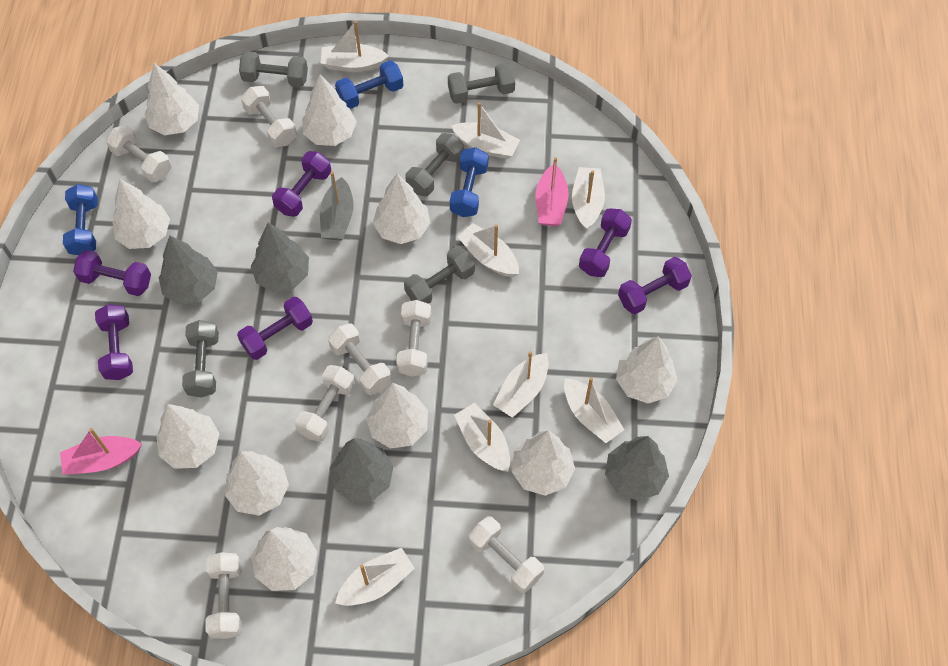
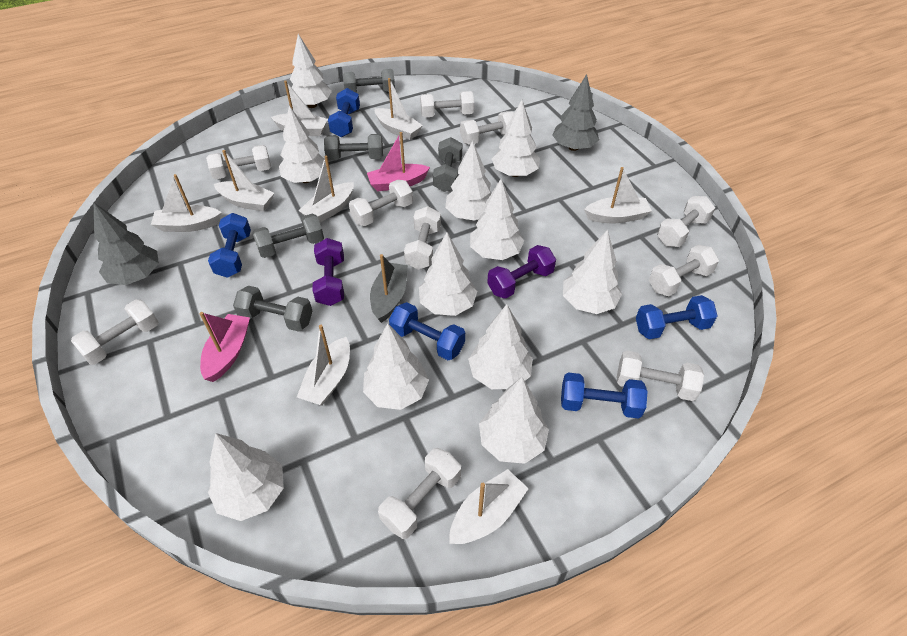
blue dumbbell: [63,184,98,255] [335,60,403,109] [450,147,488,217] = 3 -> [208,213,251,278] [328,88,360,137] [389,302,465,360] [561,372,648,419] [636,295,718,339] = 5
grey tree: [159,235,218,305] [251,222,309,292] [330,438,393,502] [605,436,669,501] = 4 -> [94,203,159,285] [552,74,599,151] = 2
purple dumbbell: [73,250,151,296] [95,304,133,380] [237,297,313,360] [272,151,331,217] [579,208,632,277] [618,257,692,314] = 6 -> [312,238,344,306] [487,245,556,299] = 2
white dumbbell: [106,125,172,182] [205,552,242,639] [241,86,297,147] [295,365,355,442] [328,323,391,395] [396,300,432,377] [469,516,544,593] = 7 -> [71,299,158,365] [206,145,271,180] [349,180,413,226] [378,448,461,539] [404,206,441,270] [420,91,474,117] [460,111,514,145] [617,351,704,401] [649,245,719,296] [657,196,715,247] = 10
white tree: [112,179,170,249] [144,63,199,135] [156,404,220,469] [225,451,289,516] [251,527,318,591] [302,74,357,146] [366,383,428,448] [373,173,430,244] [511,431,575,496] [616,336,678,403] = 10 -> [208,433,284,521] [279,106,327,183] [289,34,332,108] [363,323,429,410] [419,232,477,316] [445,141,492,221] [468,304,533,389] [470,179,524,260] [479,377,549,464] [492,100,540,177] [563,230,622,314] = 11

